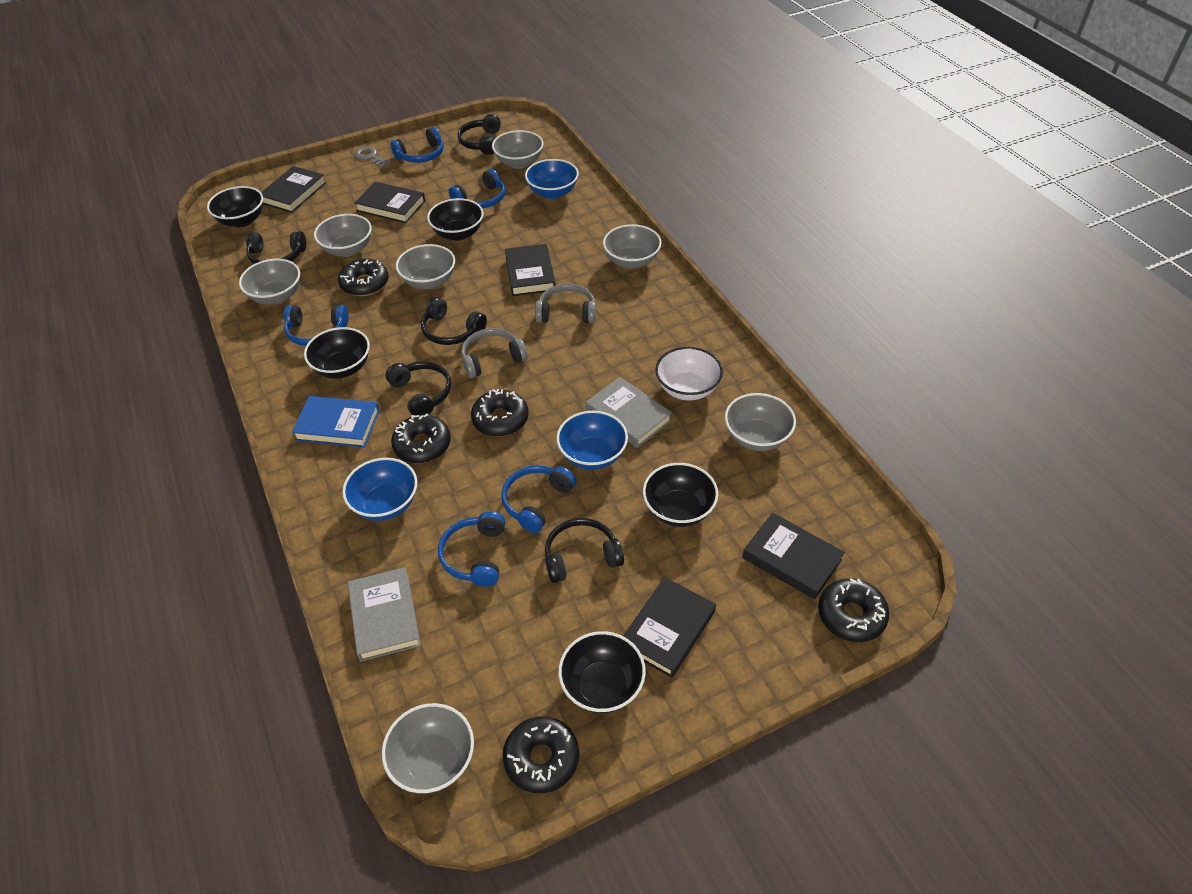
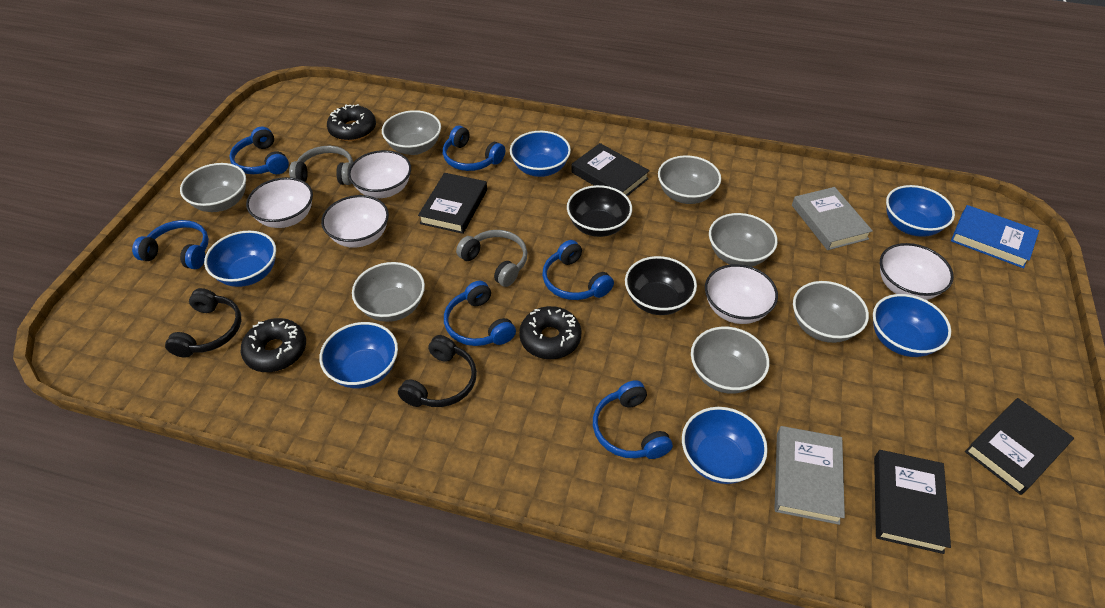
black book: [261,166,326,213] [355,182,425,223] [505,244,556,296] [623,577,716,678] [742,513,845,599] = 5 -> [418,173,487,234] [571,143,650,196] [874,450,951,554] [965,398,1074,495] = 4
black bowl: [207,186,263,227] [304,327,370,379] [427,198,484,241] [558,631,646,713] [643,463,718,527] = 5 -> [567,185,632,237] [625,256,697,315] = 2
black donut: [338,258,389,296] [391,414,451,463] [471,389,529,437] [503,716,579,793] [818,578,889,642] = 5 -> [241,318,306,372] [327,104,376,141] [519,306,581,359] = 3
black headphones: [246,231,306,264] [386,362,451,416] [421,297,487,345] [458,114,501,155] [545,518,624,583] = 5 -> [165,288,241,357] [398,335,477,407] = 2
blue bowl: [342,458,417,521] [525,159,579,199] [556,411,628,470] = 3 -> [204,231,276,287] [319,322,398,388] [510,131,571,177] [682,407,768,484] [873,294,951,357] [886,185,955,237] = 6
blue headphones: [284,305,349,346] [390,127,444,163] [438,511,505,587] [449,169,505,208] [502,465,576,533] = 5 -> [132,220,209,269] [229,127,289,174] [443,125,505,171] [444,281,516,346] [542,240,614,300] [593,380,673,459] = 6
grey key: [355,147,391,168] = 1 -> none = 0
white bowl: [655,347,723,401] = 1 -> [246,177,313,228] [321,195,389,248] [348,150,411,198] [705,264,778,324] [880,243,954,300] = 5

